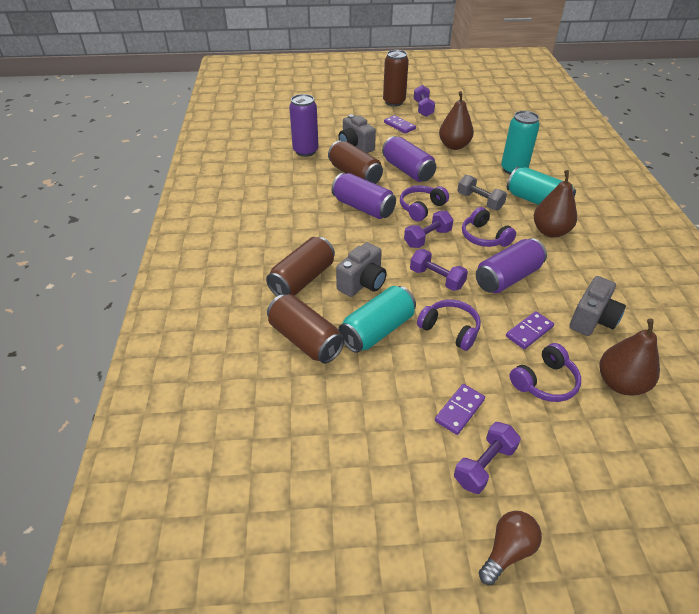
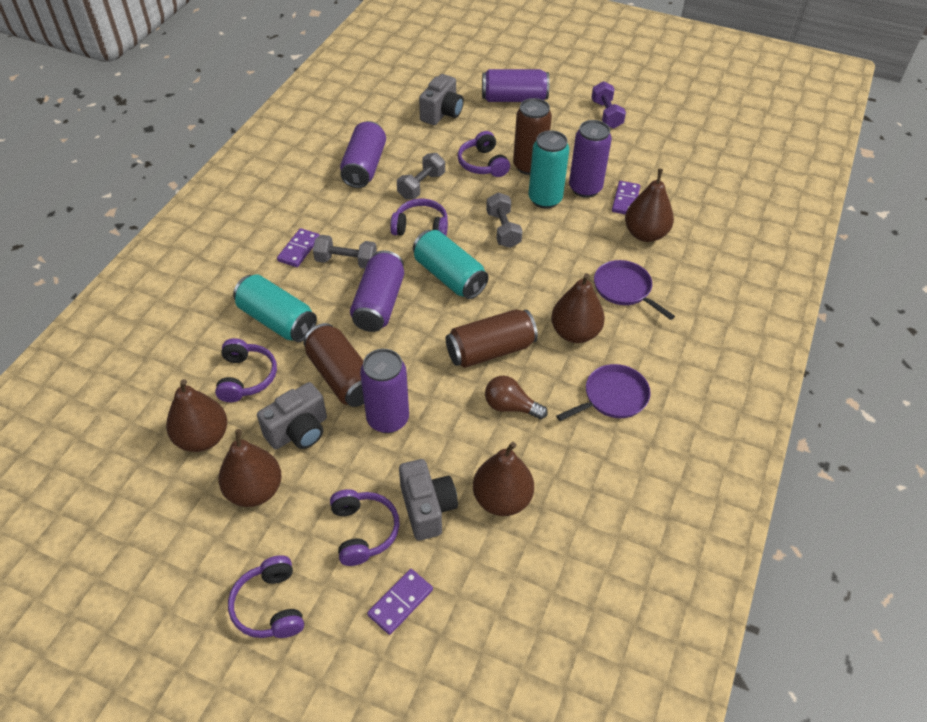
brown can: [266,237,335,296] [267,294,344,364] [328,141,383,184] [383,50,409,106] = 4 -> [303,323,364,407] [446,309,538,368] [513,98,552,175] = 3
brown pear: [439,91,474,150] [534,170,577,238] [599,319,660,396] = 3 -> [166,379,227,452] [218,429,282,507] [473,442,534,516] [551,273,605,343] [625,169,674,242] = 5
grey dumbbell: [457,175,507,210] = 1 -> [313,235,377,269] [397,153,445,199] [486,192,522,248] = 3
purple can: [289,94,319,157] [332,173,396,219] [382,136,436,182] [476,238,547,293] = 4 -> [340,121,386,188] [350,250,404,332] [360,349,409,433] [482,69,549,102] [569,120,612,198] = 5
purple dumbbell: [404,211,453,248] [410,249,468,291] [414,85,435,117] [454,422,521,494] = 4 -> [591,81,626,129] = 1
purple headphones: [400,185,449,221] [417,299,481,351] [462,207,516,247] [509,343,581,402] = 4 -> [215,338,277,402] [228,555,304,638] [330,489,400,566] [390,199,448,236] [458,131,510,177] = 5
purple pan: none = 0 -> [556,364,650,421] [594,260,675,320] = 2

